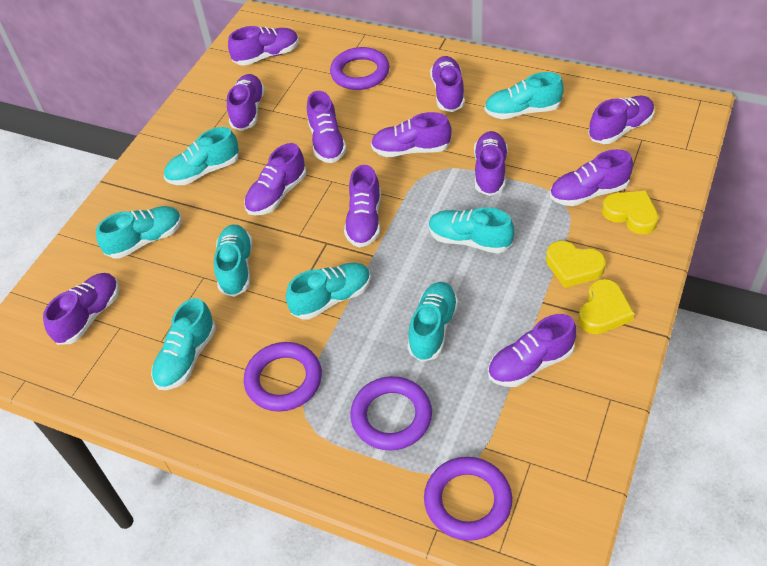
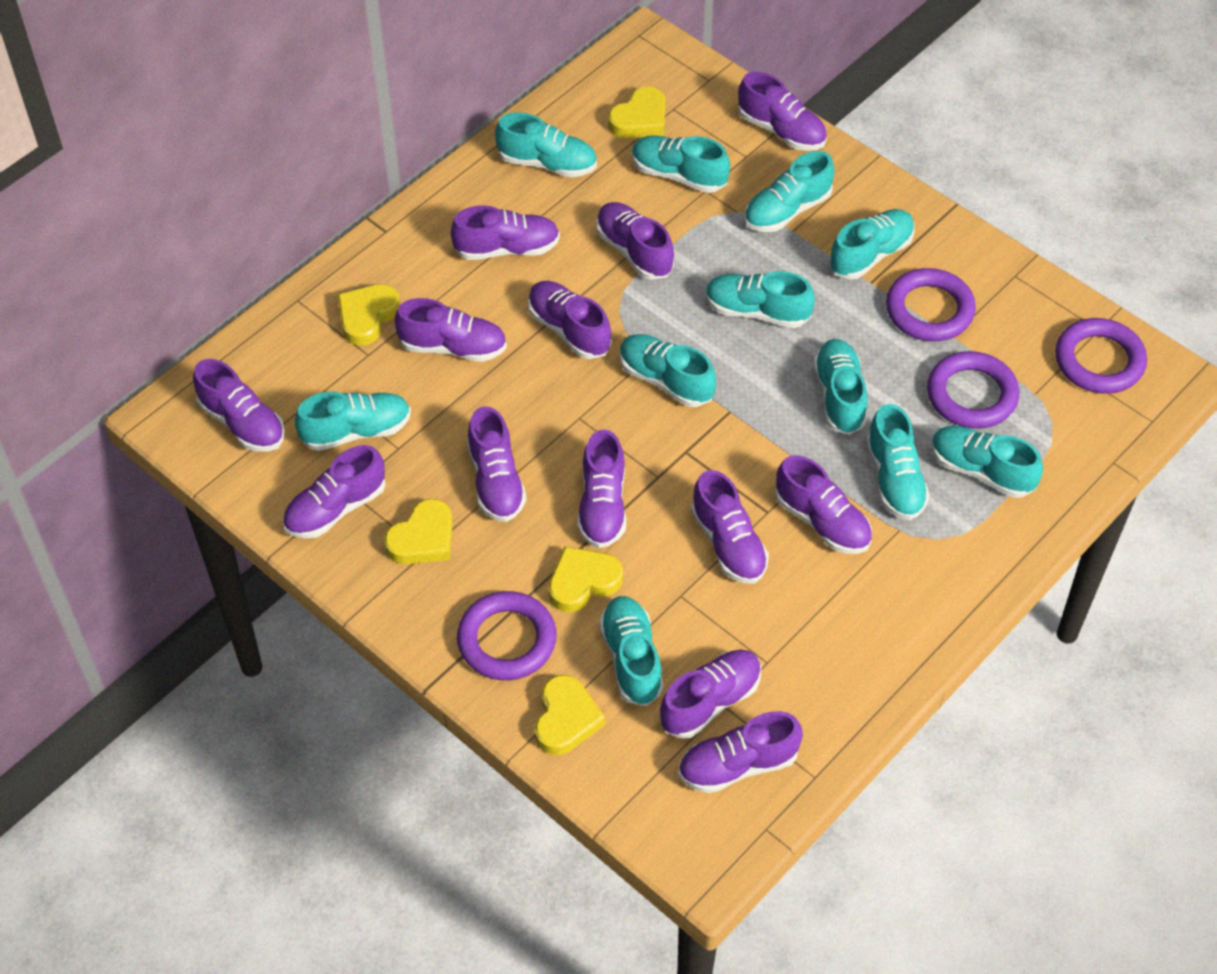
purple shoe: [43,273,119,345] [227,74,265,131] [228,26,299,66] [244,143,306,215] [307,91,347,163] [344,165,381,248] [371,112,452,157] [430,56,465,112] [474,131,508,196] [488,314,577,387] [550,149,633,206] [588,96,655,144] = 12 -> [193,359,285,452] [283,445,386,539] [395,298,507,362] [451,205,560,260] [467,406,526,522] [528,281,612,359] [577,429,626,548] [596,202,674,280] [660,650,761,739] [678,711,803,793] [691,470,769,584] [738,72,827,151] [775,455,872,554] = 13
turquoise shoe: [96,206,182,259] [151,298,216,390] [164,127,239,185] [214,225,253,297] [286,263,371,320] [407,282,458,362] [429,207,514,253] [484,72,564,119] = 8 -> [295,392,411,451] [495,112,597,177] [599,596,663,706] [620,334,716,407] [632,135,730,193] [706,271,815,328] [744,151,834,232] [813,339,868,435] [829,209,915,279] [866,404,930,520] [931,426,1043,498] = 11
yellow heart: [546,241,606,288] [578,279,635,334] [602,191,659,234] = 3 -> [337,284,400,346] [384,499,453,564] [535,675,605,755] [549,546,623,613] [608,86,665,138] = 5

